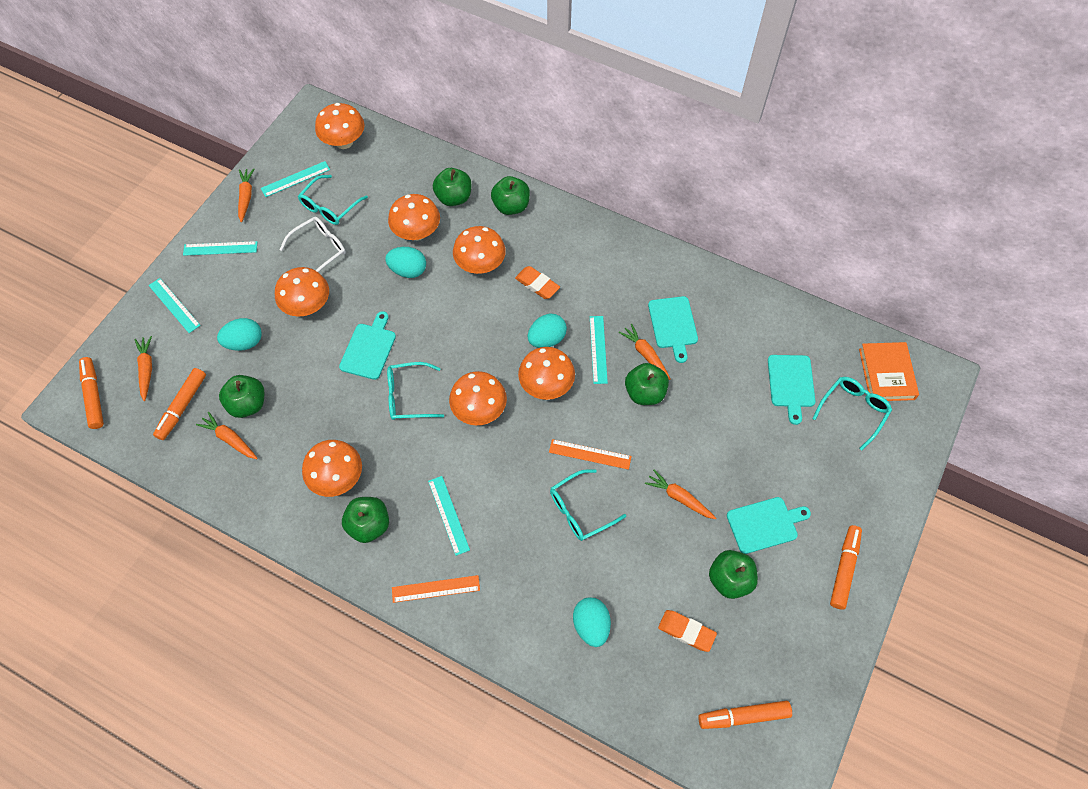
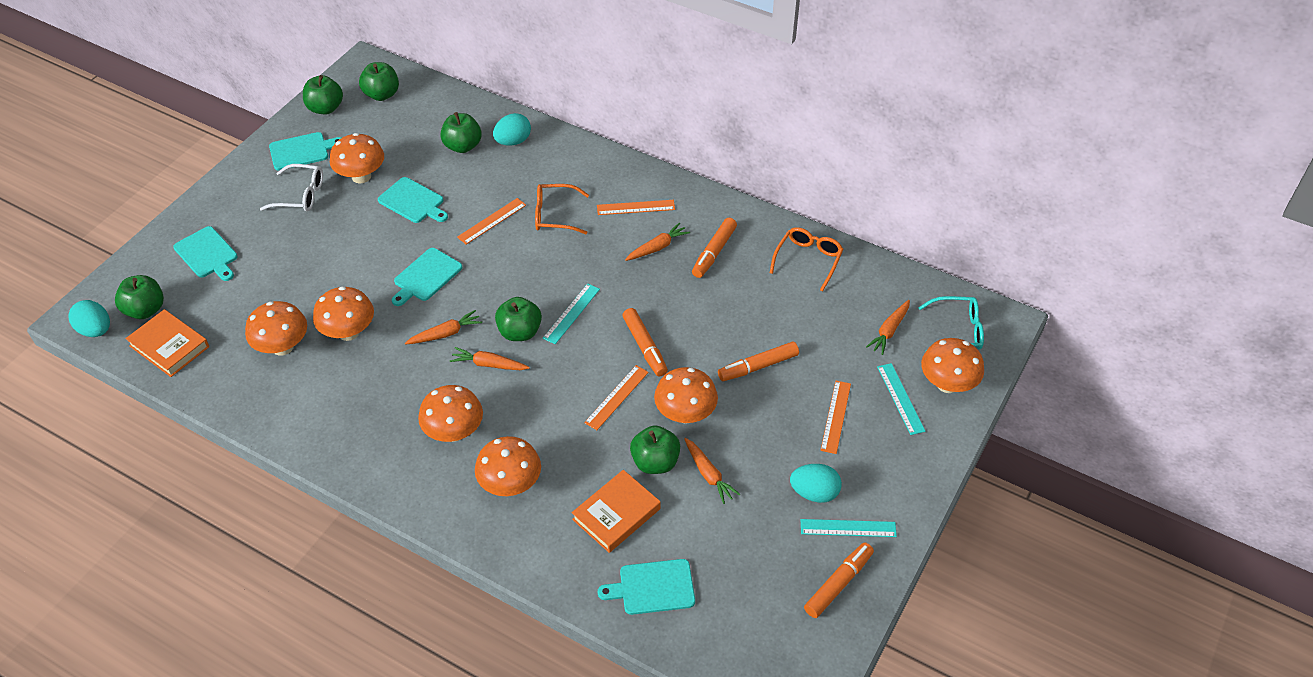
orange book: [859,342,919,401] = 1 -> [125,309,209,377] [572,470,661,553] = 2
orange eraser: [515,266,560,299] [658,610,717,652] = 2 -> none = 0
orange glasses: none = 0 -> [535,184,589,234] [770,227,844,292] = 2
orange ruler: [392,575,480,603] [549,439,632,470] = 2 -> [457,198,526,244] [584,365,649,430] [597,200,675,215] [820,381,851,454] = 4
turquoise cutting board: [339,311,396,380] [648,296,698,363] [727,497,811,554] [768,355,815,425] = 4 -> [173,226,238,281] [269,132,341,170] [378,177,448,223] [392,248,462,306] [598,559,695,615] = 5
turquoise egg: [217,318,262,351] [385,247,426,278] [528,314,567,348] [573,597,611,647] = 4 -> [69,300,110,337] [493,113,531,146] [790,464,842,503] = 3
turquoise glasses: [298,175,368,225] [387,362,444,420] [550,469,626,541] [812,377,892,451] = 4 -> [918,296,984,351] = 1
turquoise ruler: [149,278,201,333] [183,241,258,256] [261,161,330,197] [428,476,470,556] [590,316,608,384] = 5 -> [543,283,600,344] [801,519,897,537] [877,363,925,435] = 3

